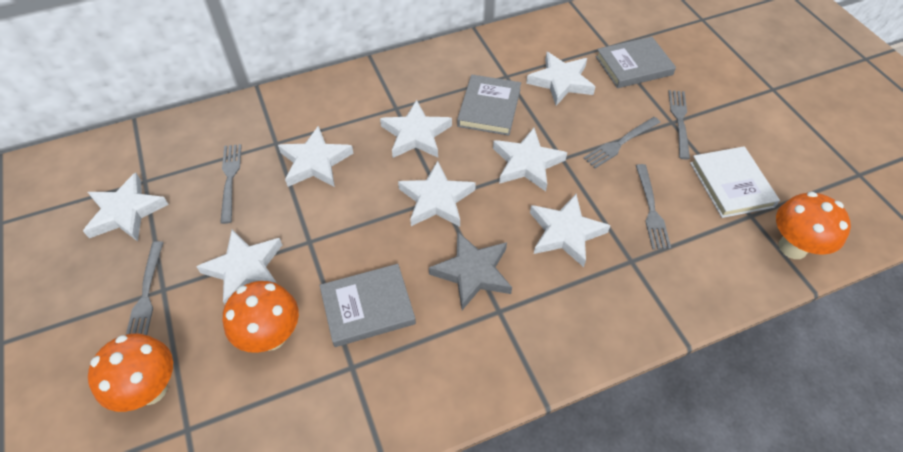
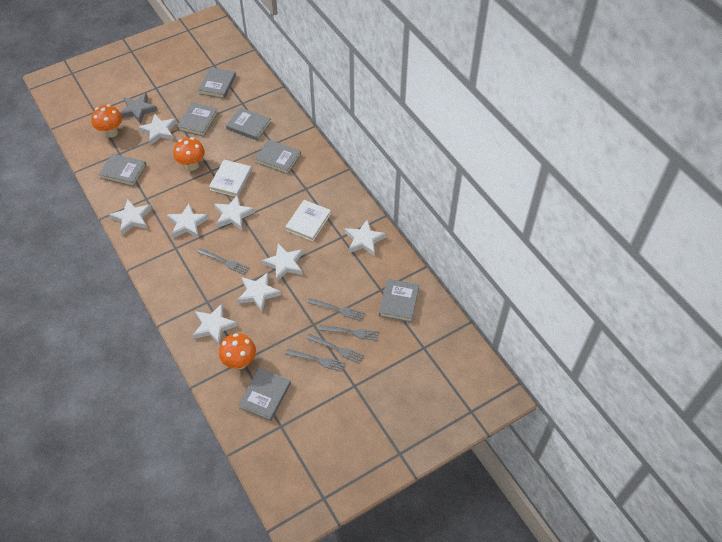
grey book: [320,264,416,347] [457,75,521,136] [596,37,676,88] = 3 -> [98,154,147,187] [177,102,218,137] [198,67,236,99] [226,107,271,141] [239,368,291,421] [255,140,301,174] [379,279,419,322] = 7
white book: [690,146,780,218] = 1 -> [209,160,252,197] [285,200,331,241] = 2

